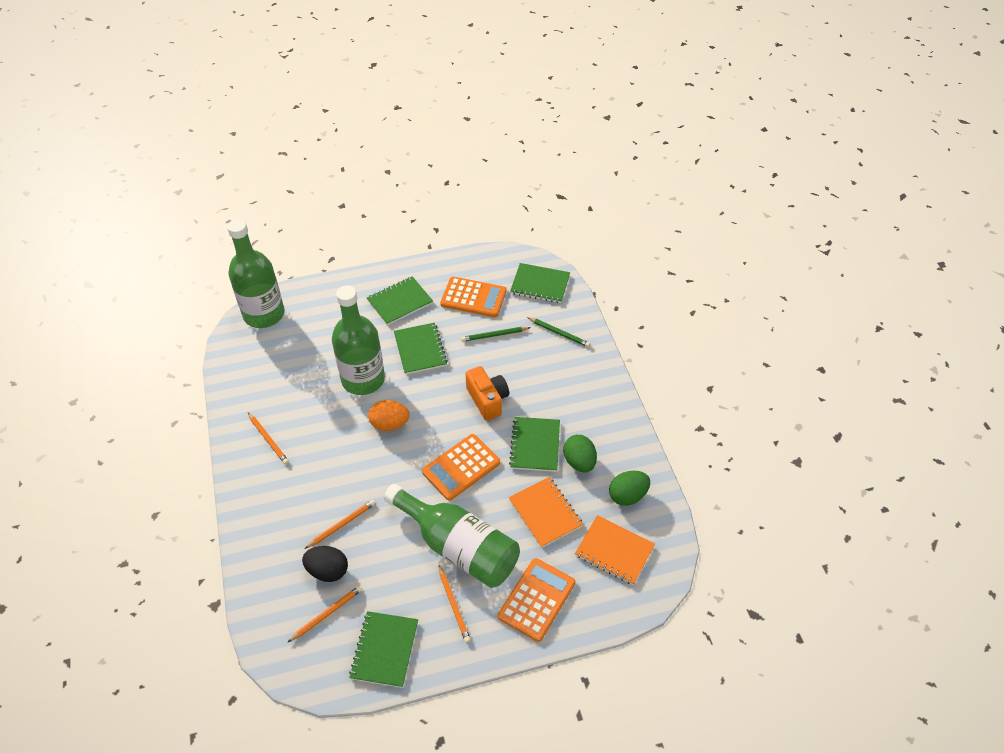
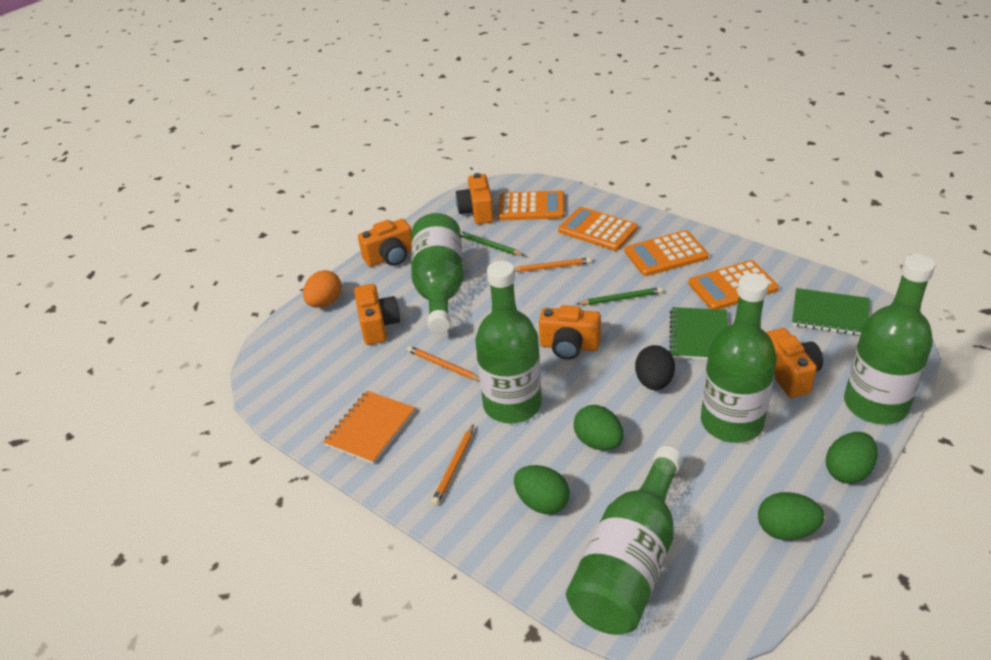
green bottle: [227,219,284,328] [332,286,385,395] [384,484,520,588] = 3 -> [411,213,463,334] [475,261,542,423] [566,446,683,635] [701,273,777,443] [844,254,935,425] = 5
green egg: [563,435,597,473] [609,471,650,506] = 2 -> [514,465,570,514] [574,405,624,451] [758,492,824,540] [826,432,878,484] = 4
green notebook: [349,611,418,688] [367,276,433,325] [394,323,448,375] [509,417,560,472] [510,263,570,303] = 5 -> [669,307,728,360] [792,288,870,335] = 2
orange calculator: [422,434,500,501] [440,277,507,317] [498,558,575,642] = 3 -> [498,191,565,220] [558,207,638,251] [625,230,709,276] [688,260,779,309] = 4
orange camera: [465,366,509,421] = 1 -> [354,284,400,345] [358,219,412,267] [456,173,494,224] [539,305,601,359] [766,328,823,398] = 5
orange notebook: [509,477,583,548] [575,515,655,585] = 2 -> [323,391,415,464] = 1
orange pencil: [248,412,289,464] [288,585,363,642] [305,500,375,549] [439,565,471,643] = 4 -> [407,346,480,381] [431,424,474,505] [514,257,591,272] = 3

